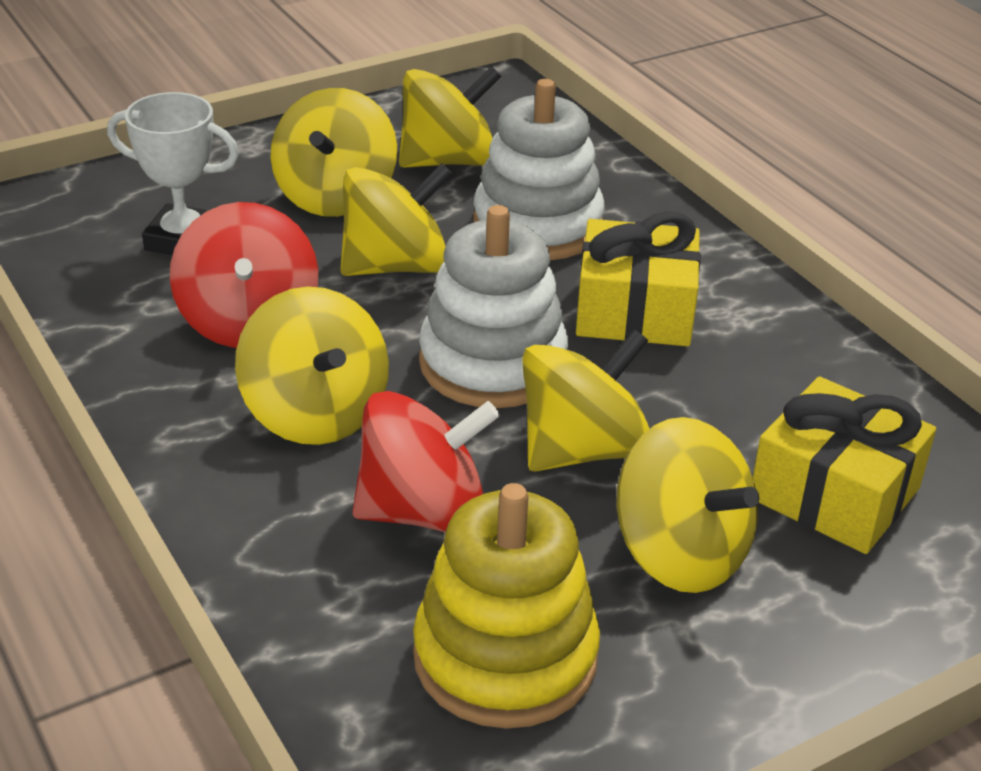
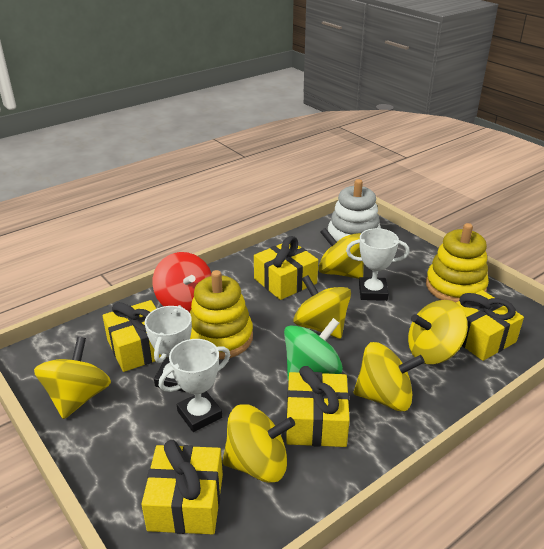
green spinning top: none = 0 -> [284,318,343,382] = 1
red spinning top: [170,202,318,348] [352,391,500,532] = 2 -> [152,252,212,313] = 1
white stacking toy: [419,205,568,408] [473,79,605,260] = 2 -> [328,179,381,242] = 1
white trophy: [107,92,239,255] = 1 -> [145,305,192,392] [159,339,230,432] [346,228,410,301] = 3
yellow gift: [576,211,701,346] [753,376,936,554] = 2 -> [103,300,162,372] [141,440,223,534] [254,236,318,300] [286,366,350,447] [456,290,524,361] = 5
yellow stacking toy: [413,483,600,729] = 1 -> [190,270,253,359] [426,223,489,302] = 2

